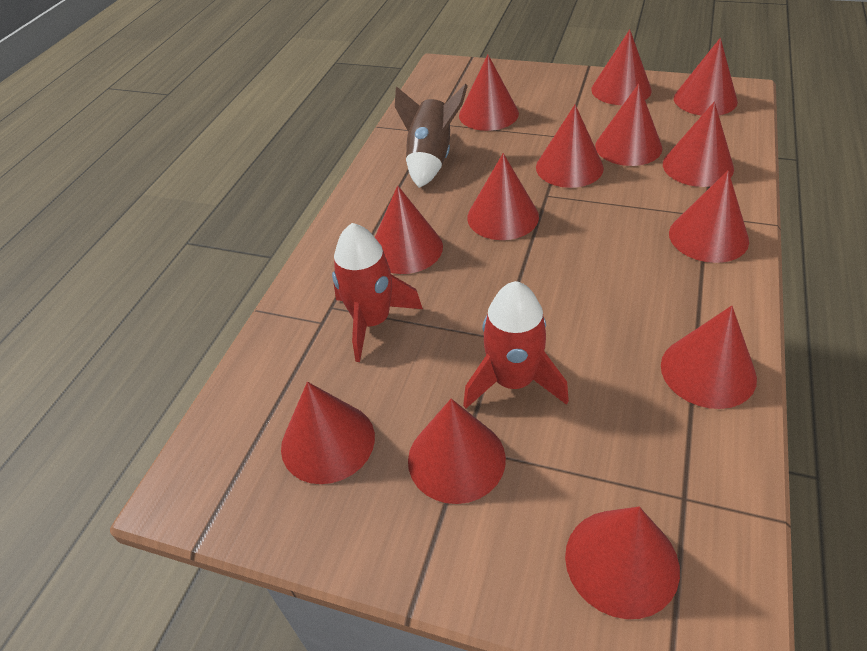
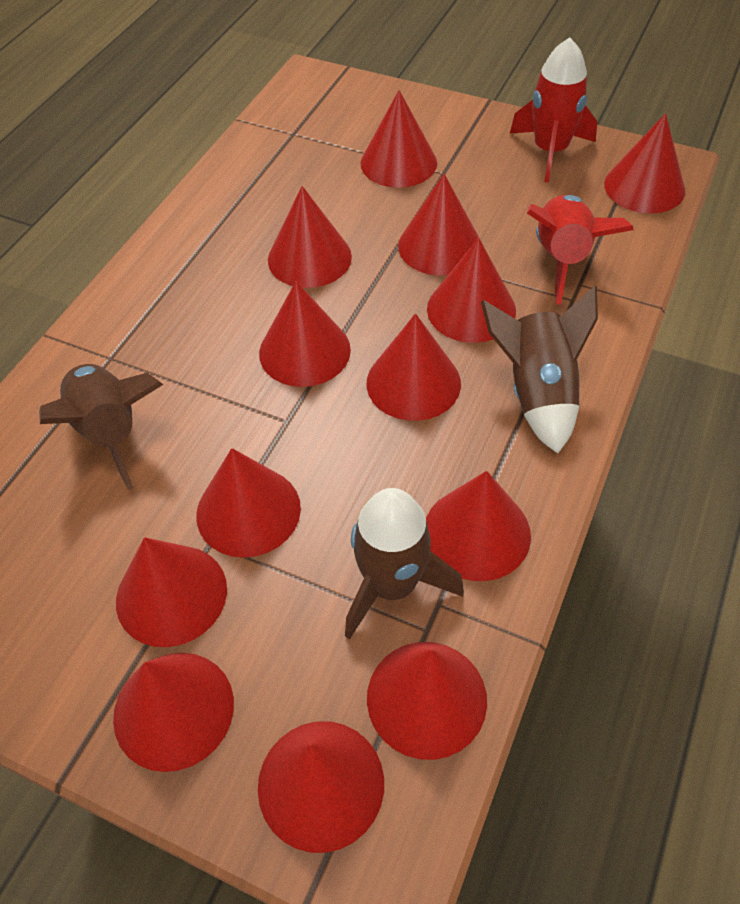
brown rocket: [395,84,468,188] = 1 -> [39,364,163,490] [345,488,464,640] [481,286,598,454] = 3

